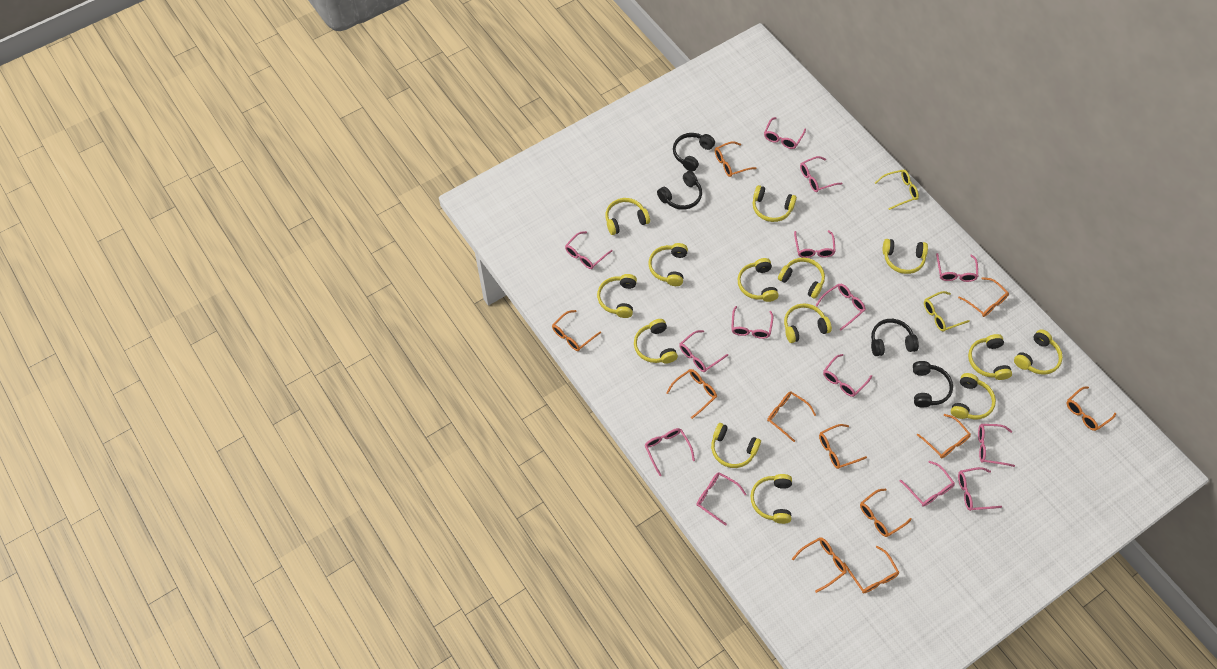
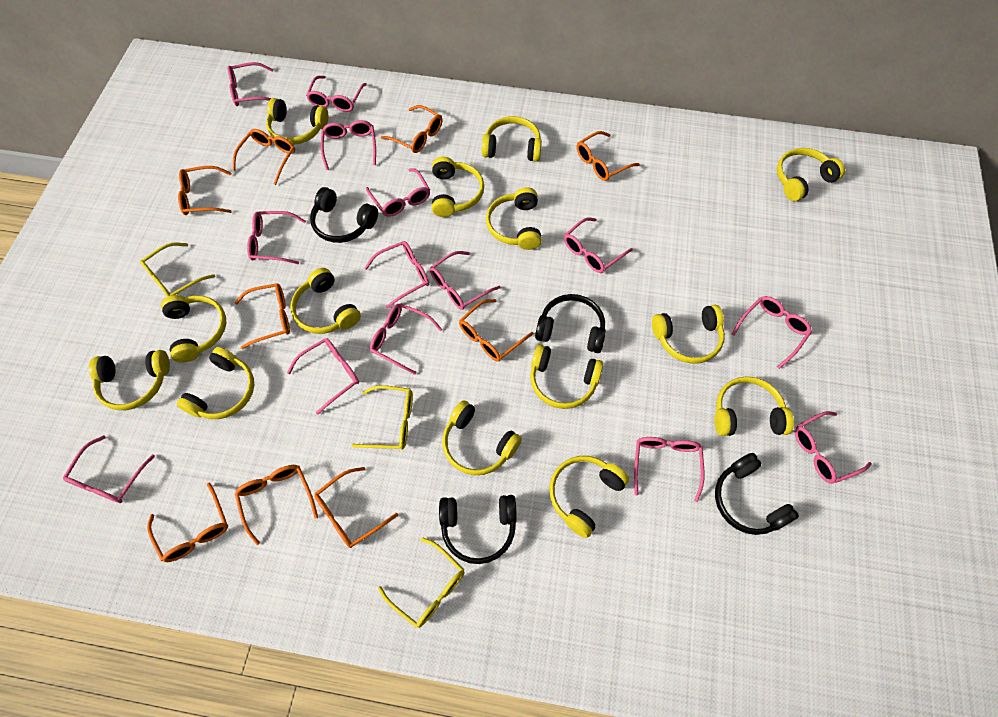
orange glasses: [552,310,601,351] [666,369,717,419] [715,141,756,177] [767,392,816,442] [792,537,847,593] [819,424,867,469] [843,546,900,593] [860,489,912,537] [917,414,971,458] [958,277,1009,317] [1067,387,1116,431] = 11 -> [147,482,228,562] [178,166,232,215] [233,129,295,185] [235,283,290,349] [235,465,318,545] [314,467,398,548] [381,105,442,153] [459,299,533,362] [577,131,640,181] = 9
yellow glasses: [875,170,919,210] [924,291,970,332] = 2 -> [140,243,215,296] [352,385,413,450] [378,537,465,628] = 3

